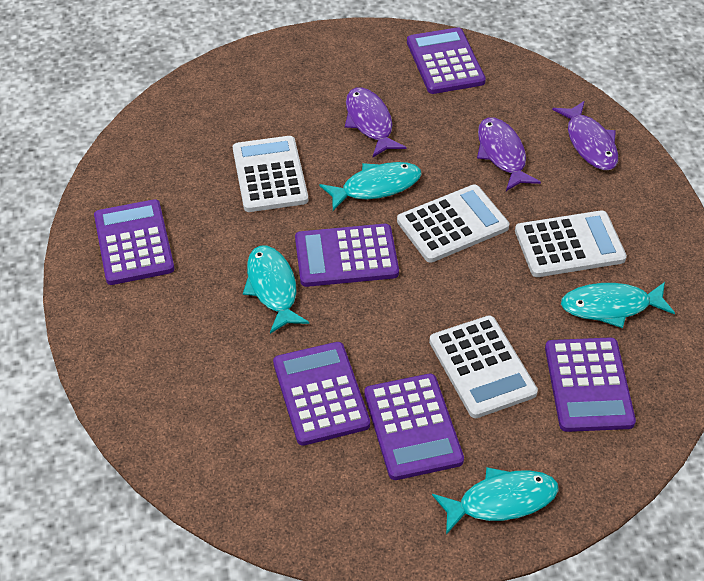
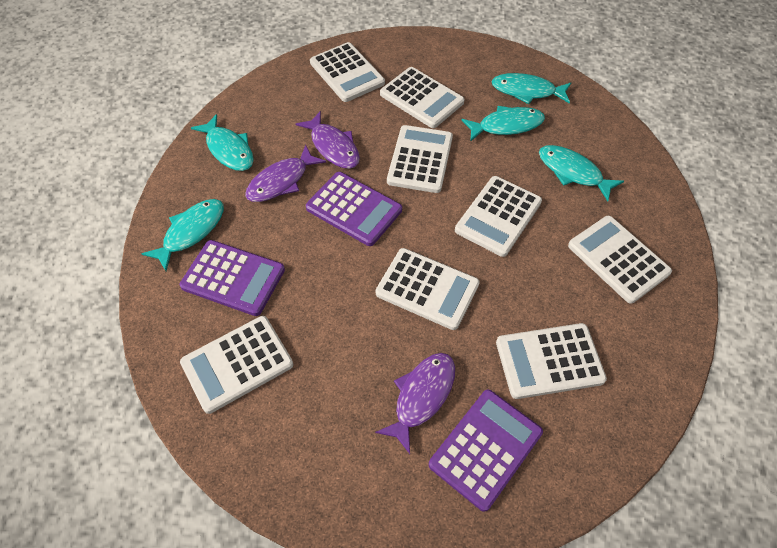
purple calculator: [94,199,174,285] [273,342,370,446] [295,224,399,287] [364,374,464,480] [407,27,486,94] [545,337,636,432] = 6 -> [180,240,285,316] [306,172,402,246] [429,390,543,512] = 3
turquoise fish: [243,246,309,334] [319,162,422,211] [432,467,559,535] [561,282,675,328] = 4 -> [142,199,224,271] [191,114,254,171] [462,106,545,142] [491,73,571,104] [539,145,624,201] = 5
white calculator: [233,136,308,212] [397,184,509,263] [429,315,538,418] [515,210,627,277] = 4 -> [180,316,293,414] [310,42,385,102] [376,248,480,330] [380,67,465,128] [387,125,453,193] [455,176,542,257] [496,323,607,399] [568,216,672,304] = 8

